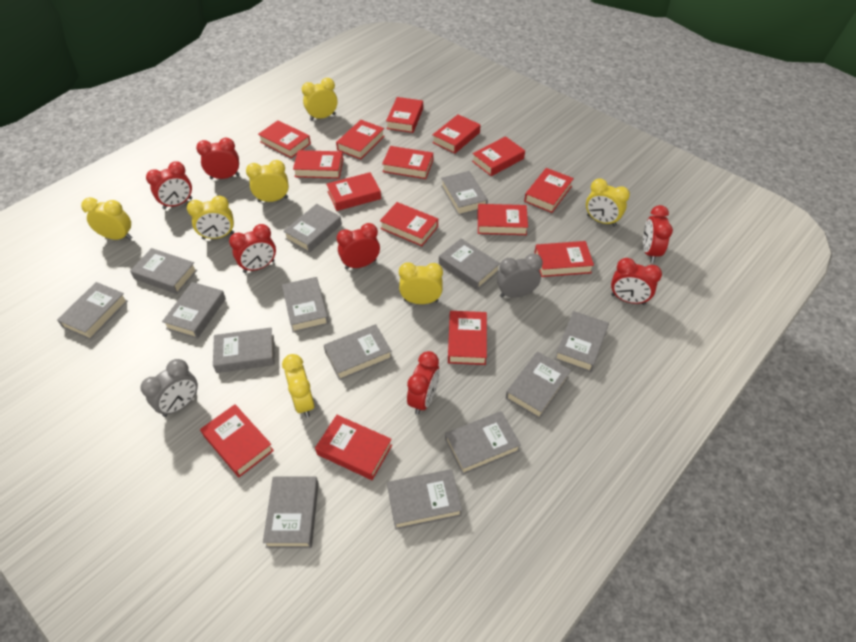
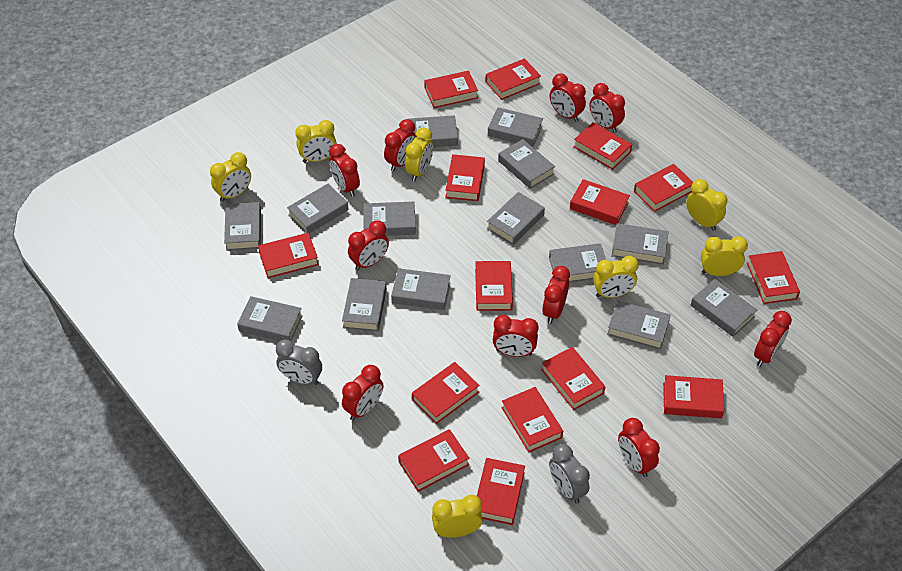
red clock: [146,161,192,210] [196,138,240,179] [229,224,276,273] [337,223,380,270] [407,351,440,415] [611,258,662,305] [643,205,673,263] = 7 -> [329,144,360,197] [342,365,384,420] [348,220,389,271] [384,119,417,171] [493,315,538,357] [542,266,570,324] [550,73,586,122] [589,83,625,133] [618,418,660,477] [754,311,792,367] = 10

